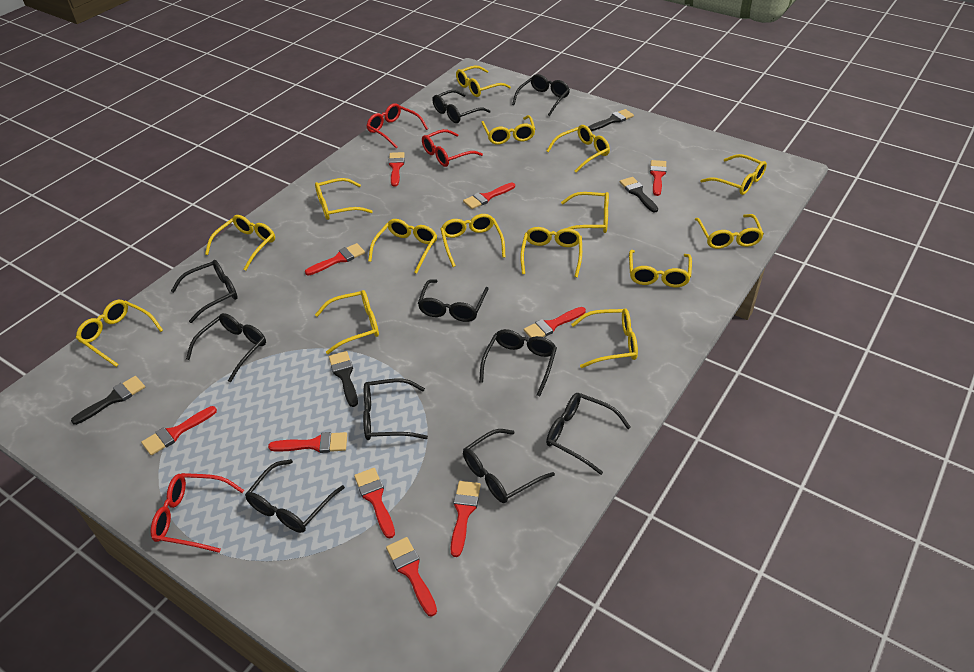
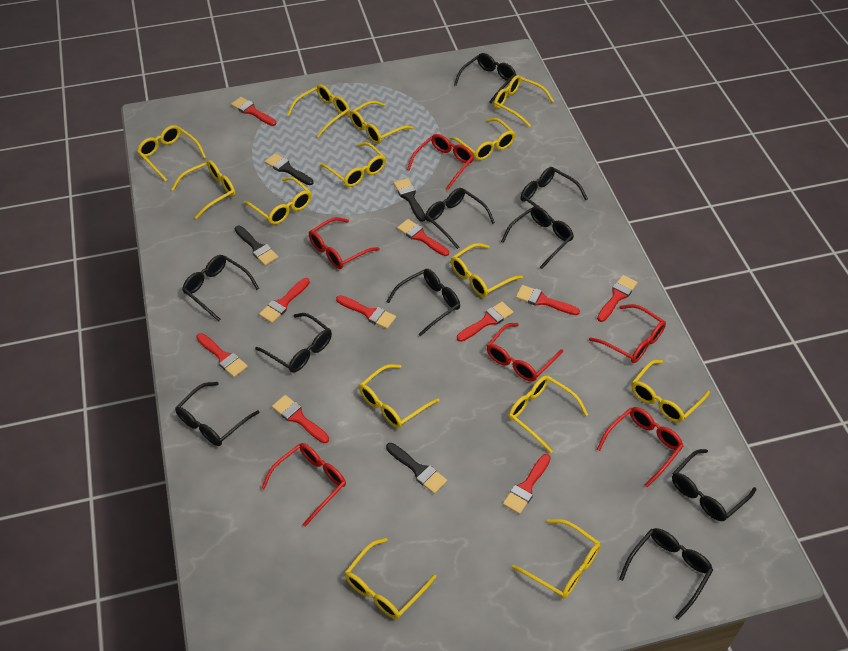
red glasses: [150,473,244,553] [367,103,428,149] [422,129,483,167] = 3 -> [261,443,346,527] [309,217,380,269] [407,134,474,190] [487,323,563,381] [589,304,666,363] [597,407,684,487] = 6
yellow glasses: [76,300,163,367] [205,215,275,271] [315,178,373,220] [315,290,379,354] [368,219,437,274] [440,214,505,267] [456,65,511,97] [481,115,535,145] [520,227,582,277] [547,125,610,173] [561,192,609,233] [571,309,638,368] [629,250,692,287] [694,214,764,249] [700,154,767,195] = 15 -> [137,125,206,181] [171,160,235,219] [243,177,312,225] [287,84,350,138] [320,142,386,187] [344,538,436,619] [350,101,414,144] [359,364,439,428] [450,118,515,160] [451,243,523,297] [494,75,554,127] [509,375,588,453] [512,519,601,599] [631,360,710,423] = 14

